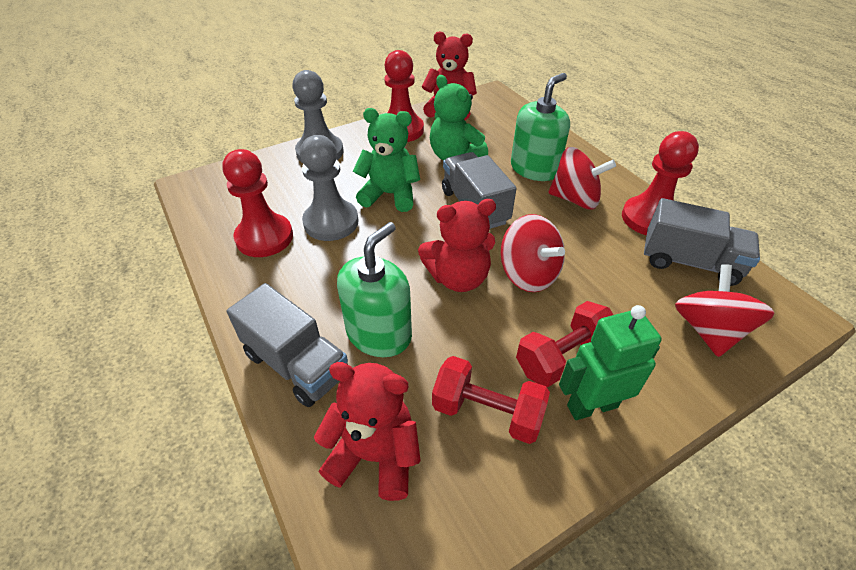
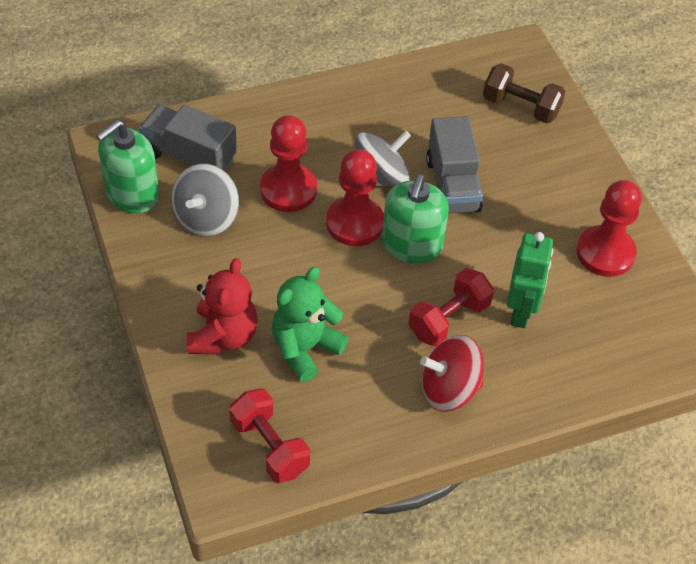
brown dumbbell: none = 0 -> [483,63,565,124] = 1
green teddy bear: [353,108,420,212] [430,75,488,161] = 2 -> [272,267,349,382] = 1
grey pawn: [292,70,344,163] [300,135,359,241] = 2 -> none = 0
grey spinning top: none = 0 -> [172,163,239,236] [355,130,411,186] = 2
grey truck: [226,283,348,407] [442,152,517,229] [644,198,760,286] = 3 -> [139,105,237,171] [426,116,483,214] = 2
red spinning top: [501,214,565,292] [548,147,616,209] [675,264,775,357] = 3 -> [420,335,484,412] = 1
red teddy bear: [314,362,421,501] [418,199,496,292] [422,31,477,120] = 3 -> [186,258,258,354] = 1

